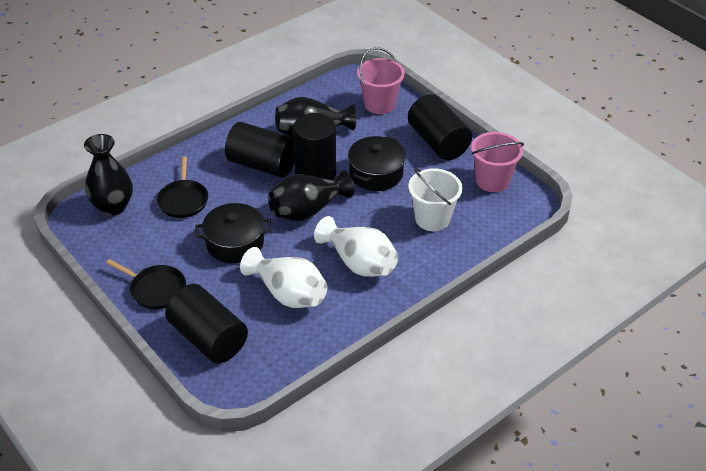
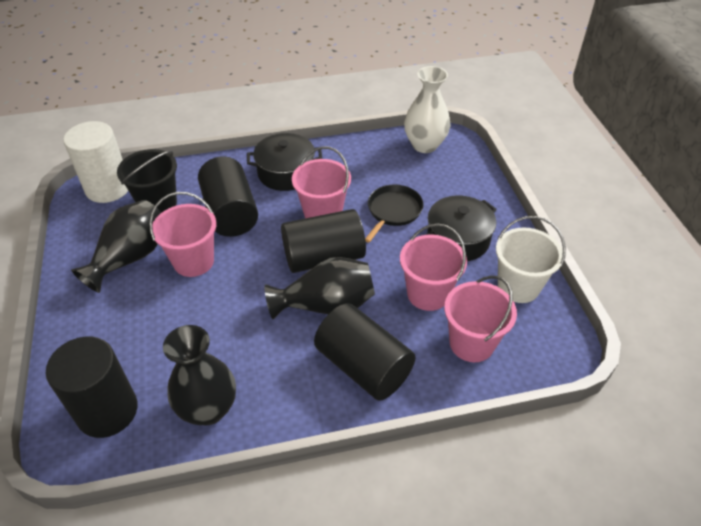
black bucket: none = 0 -> [117,149,177,212] = 1
black pan: [106,259,186,309] [157,157,208,218] = 2 -> [365,184,423,243] = 1
pink bucket: [357,47,405,114] [471,132,524,192] = 2 -> [149,192,216,277] [292,146,351,218] [400,224,467,311] [444,276,517,362] = 4
white cylinder: none = 0 -> [63,121,128,203] = 1
white vase: [240,247,327,308] [314,216,398,277] = 2 -> [404,66,451,153] = 1

